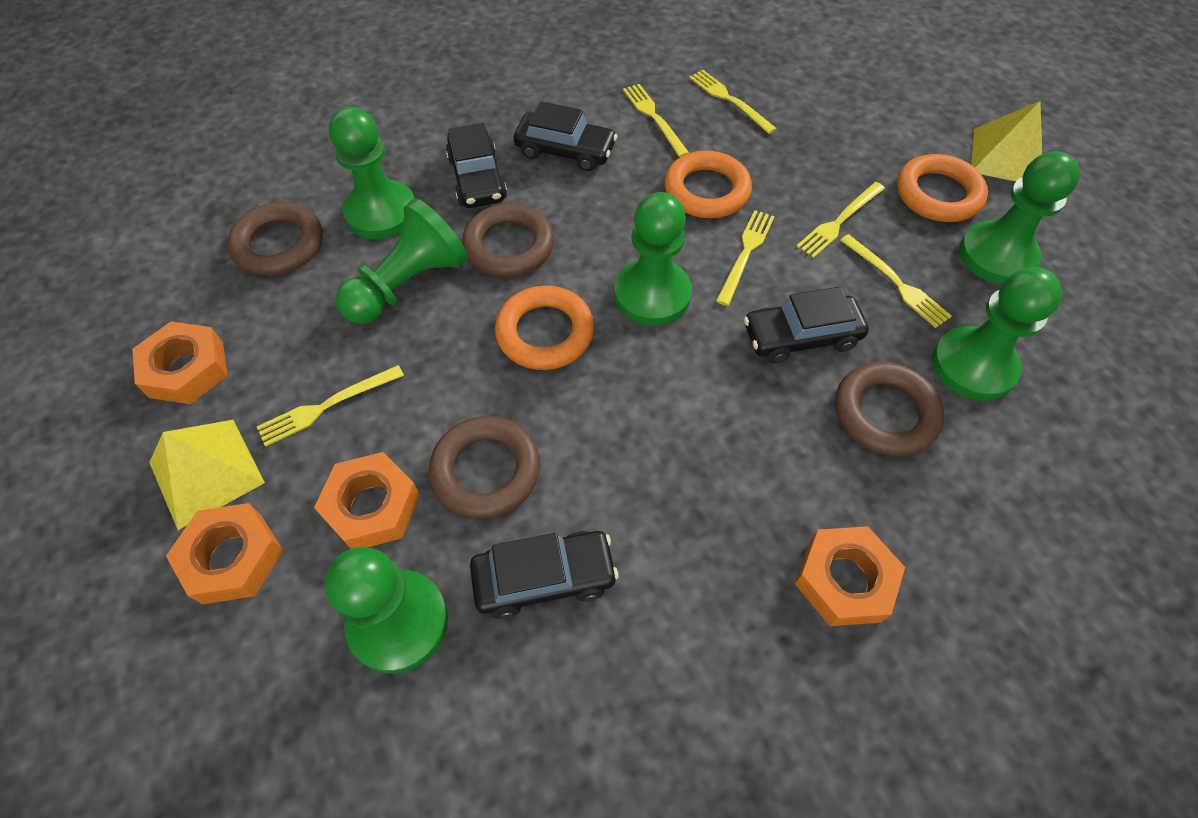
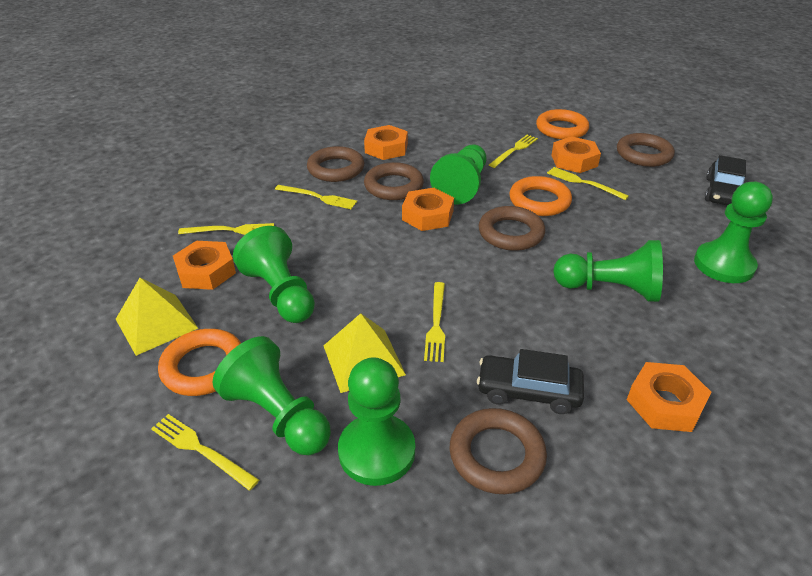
black car: [446,123,507,208] [470,531,618,619] [514,101,617,171] [744,287,869,363] = 4 -> [477,349,584,414] [705,155,746,205] = 2
brown ring: [227,202,323,276] [429,416,540,519] [462,203,554,277] [835,362,944,457] = 4 -> [307,146,365,182] [364,162,424,200] [450,408,547,494] [479,206,545,251] [617,133,675,167] = 5
orange nut: [133,321,228,404] [166,503,283,604] [314,452,420,549] [795,526,905,626] = 4 -> [173,241,236,290] [364,125,408,160] [402,188,454,231] [551,136,601,173] [627,362,711,432] = 5

